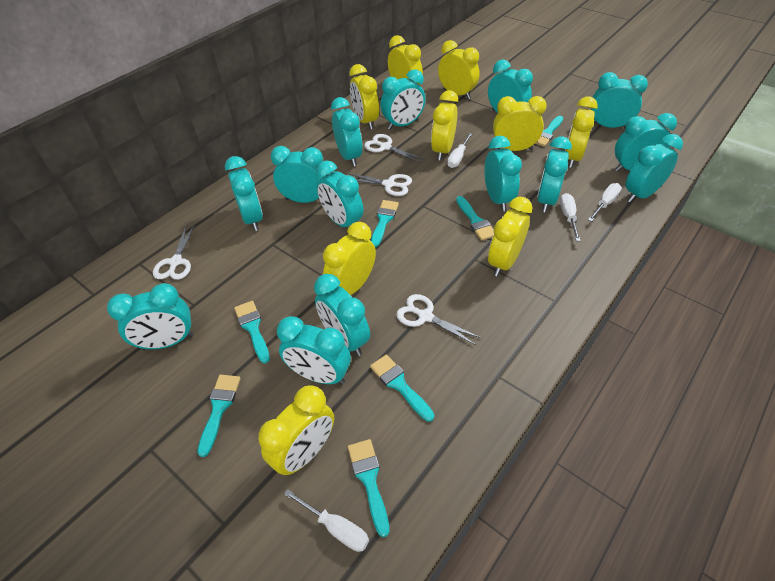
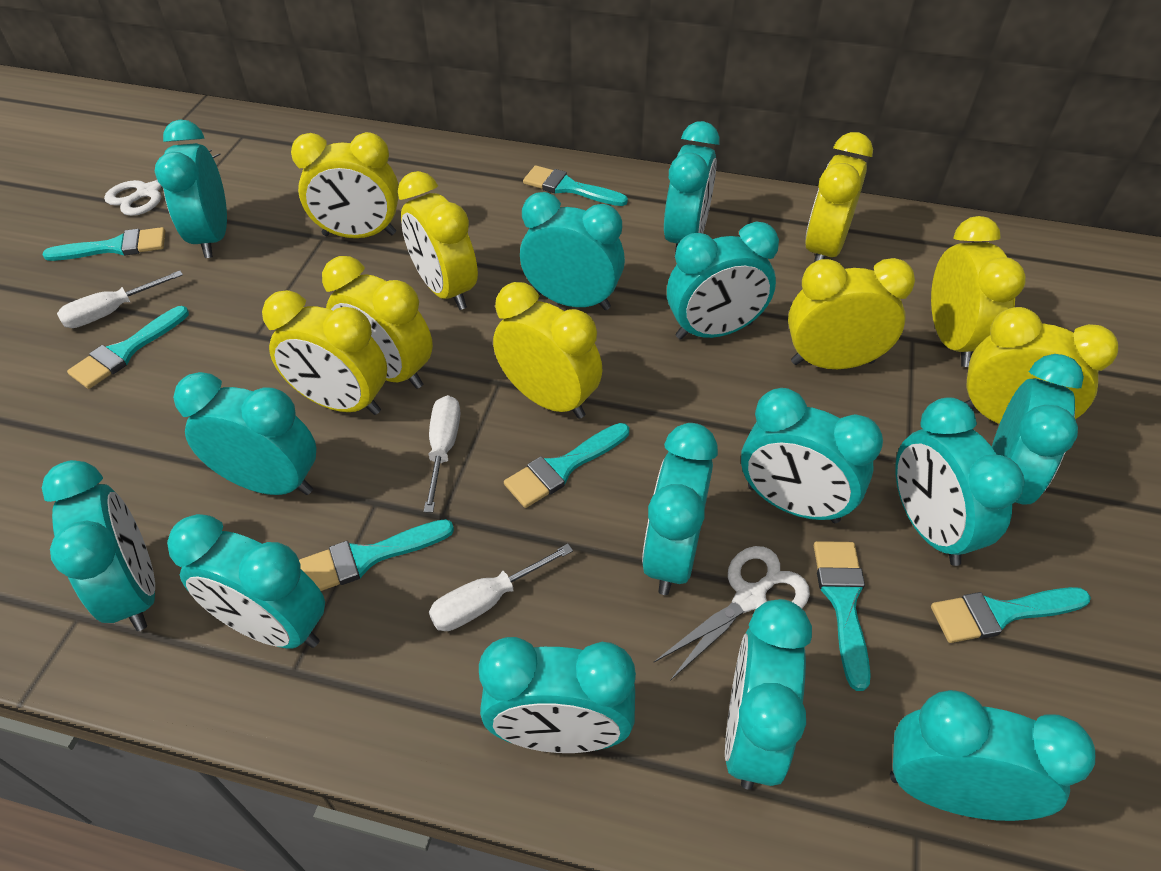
white scissors: [153,224,195,280] [346,173,412,196] [364,134,423,163] [396,294,481,345] = 4 -> [104,149,221,216] [653,546,810,681] = 2
white screwdriver: [284,489,369,552] [447,133,472,168] [560,193,581,241] [588,183,622,222] = 4 -> [57,270,183,328] [424,395,460,513] [429,544,573,631] = 3

